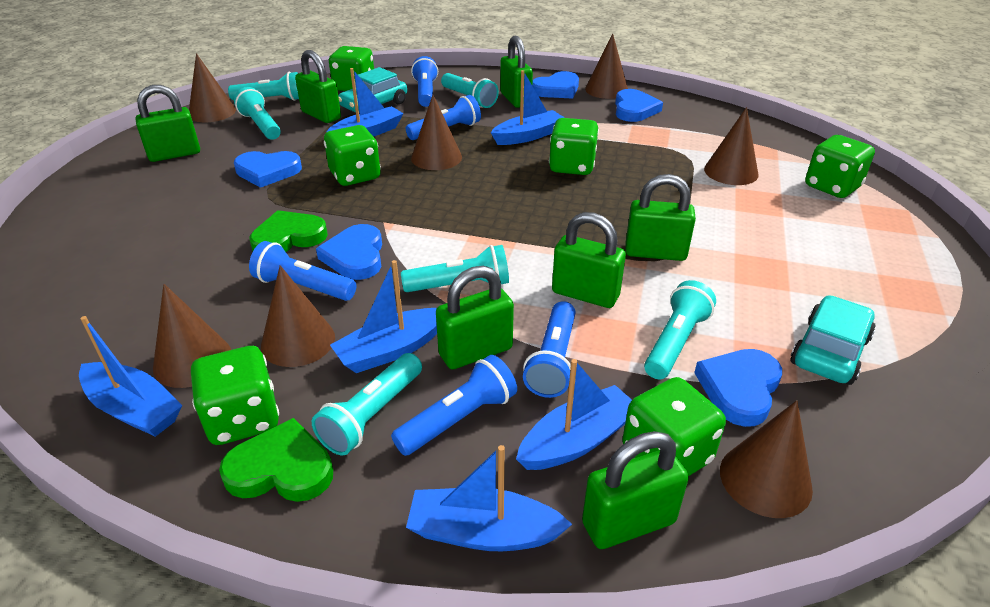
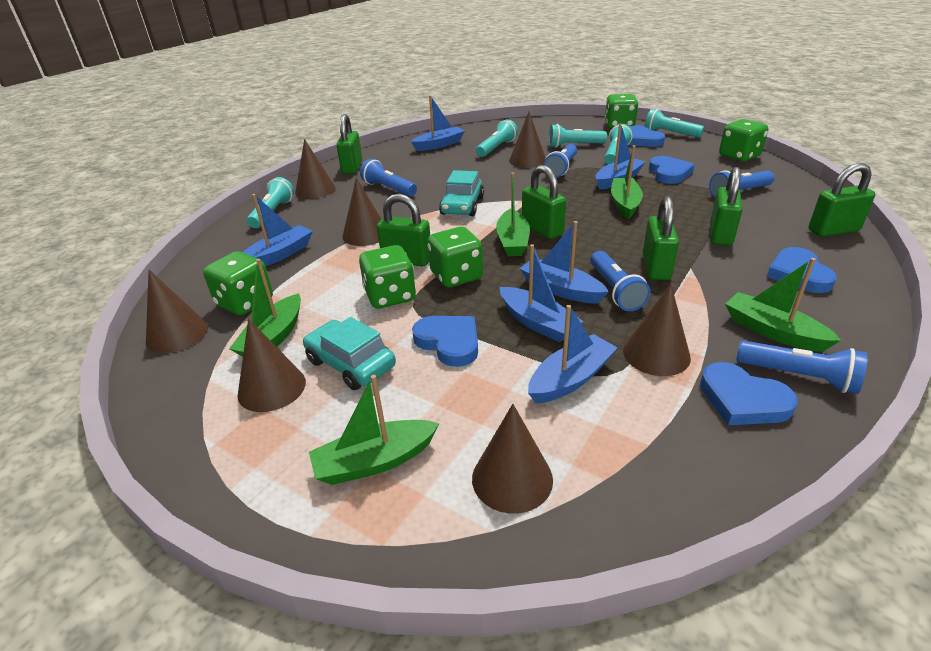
green boat: none = 0 -> [229,259,301,357] [309,375,439,485] [496,172,530,256] [611,145,643,219] [725,258,842,352] = 5
green dice: [191,346,279,445] [324,125,381,186] [329,46,374,91] [549,118,599,175] [622,377,726,476] [805,135,875,198] = 6 -> [203,251,273,315] [359,245,416,308] [428,227,483,287] [605,94,639,129] [719,119,768,162] = 5
green heart: [219,418,333,502] [250,210,328,252] = 2 -> none = 0
green padlock: [135,85,200,162] [295,50,341,123] [436,266,514,369] [500,36,533,108] [552,212,626,308] [582,431,689,549] [625,174,696,261] = 7 -> [336,114,362,174] [377,194,430,266] [522,165,566,239] [643,196,679,280] [710,167,743,246] [809,163,875,237] = 6
turquoise flashlight: [228,72,299,101] [234,87,281,140] [312,353,422,455] [401,245,509,292] [441,73,499,108] [644,280,716,379] = 6 -> [247,177,294,228] [476,119,518,157] [548,124,607,148] [604,124,632,164] [645,109,704,138] = 5

